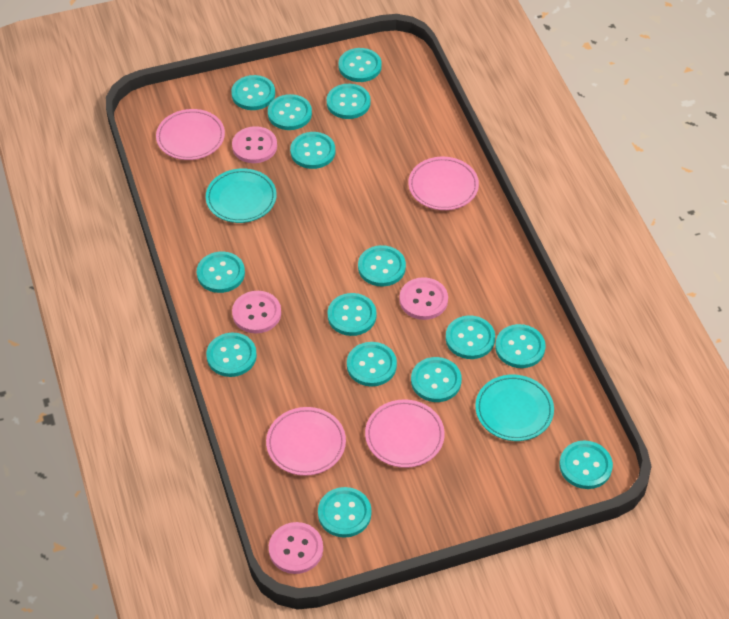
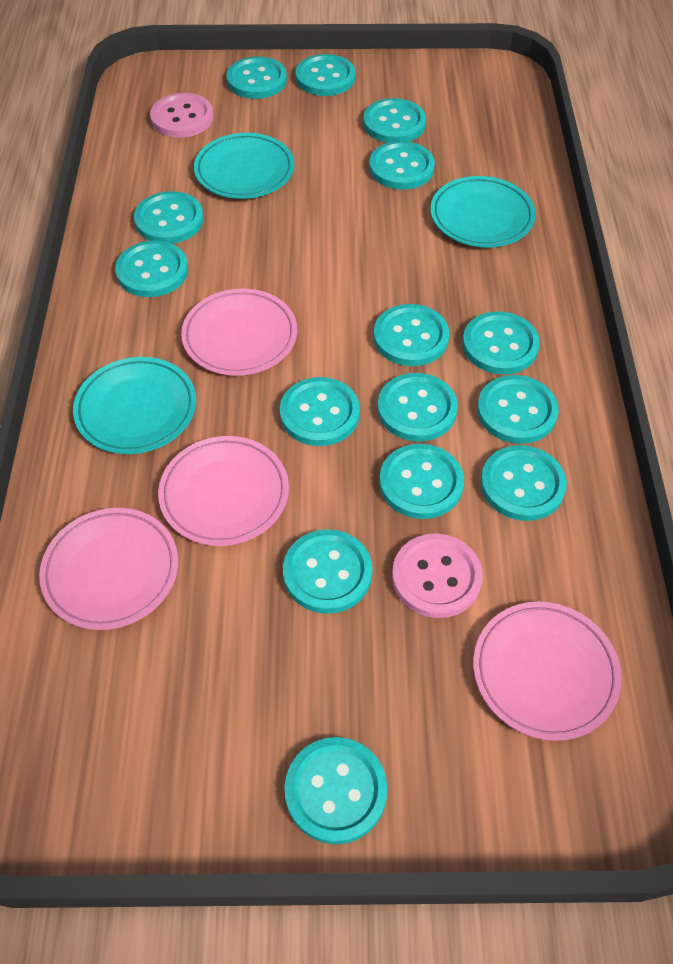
pink button: [232,126,277,163] [232,291,281,333] [269,522,323,574] [399,277,448,320] = 4 -> [150,93,213,138] [392,534,483,618] = 2
turquoise plate: [206,168,277,223] [475,375,554,441] = 2 -> [73,357,196,454] [194,133,295,199] [431,176,536,248] = 3

